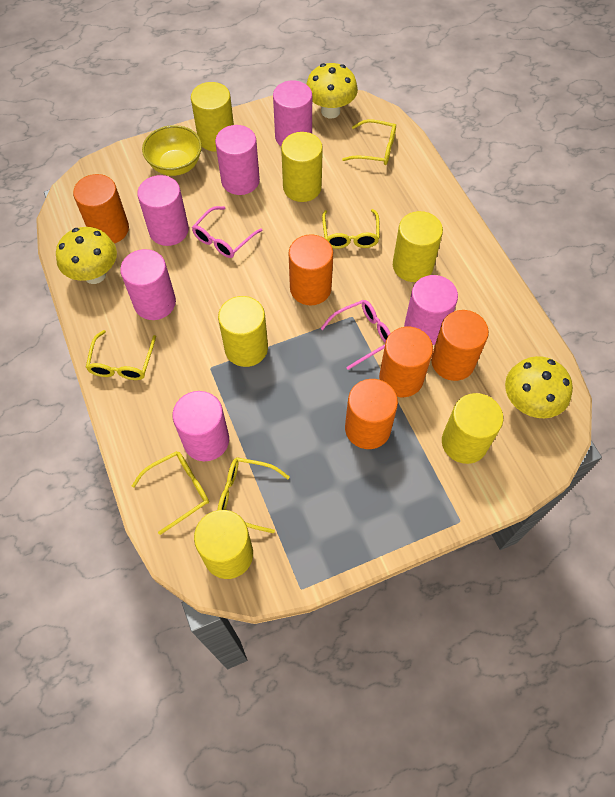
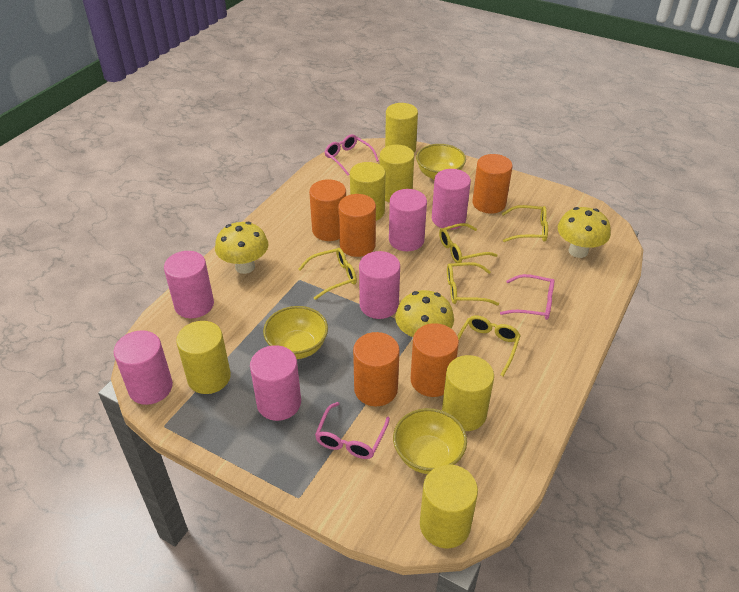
pink glasses: [192,206,263,258] [320,300,390,370] = 2 -> [315,402,390,459] [325,134,379,175] [500,274,554,320] = 3
yellow bowl: [142,125,202,176] = 1 -> [263,306,328,359] [393,408,467,474] [416,144,466,180] = 3

